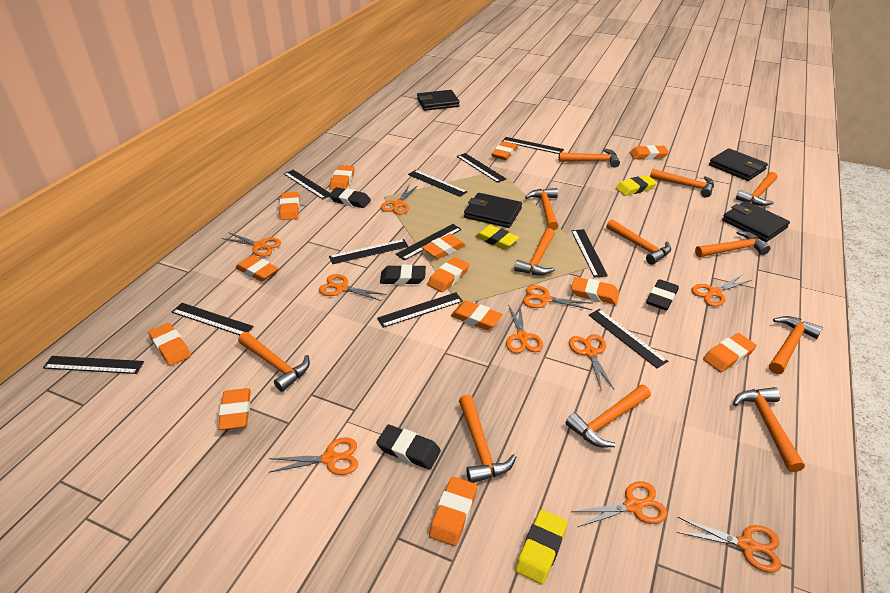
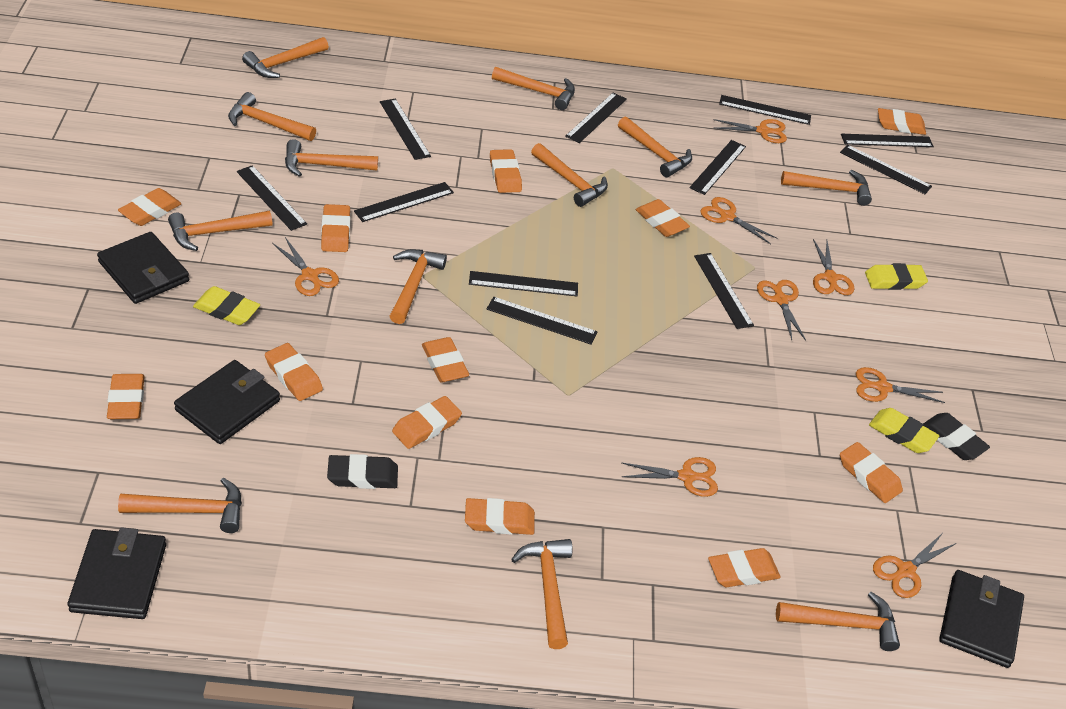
black eraser: [329,187,371,208] [376,425,441,470] [380,265,426,285] [646,279,679,310] = 4 -> [327,454,398,489] [923,413,990,460] = 2
orange eraser: [148,323,191,366] [218,388,251,430] [236,255,279,281] [279,192,300,220] [330,165,354,190] [422,234,466,259] [428,257,469,292] [429,477,477,546] [451,301,503,330] [491,141,518,160] [571,277,619,305] [630,145,669,159] [703,333,757,372] = 13 -> [107,374,145,419] [118,188,182,226] [265,343,323,401] [321,204,350,252] [392,396,462,449] [422,337,469,383] [465,498,535,535] [490,149,522,193] [636,199,690,237] [708,548,781,587] [840,442,903,503] [878,108,926,135] = 12
orange scissors: [222,232,281,257] [269,437,358,475] [319,274,386,301] [381,185,418,215] [506,305,543,353] [523,285,592,310] [569,334,614,391] [572,481,668,527] [677,517,781,573] [691,275,752,306] = 10 -> [272,237,339,296] [622,457,718,497] [700,197,778,244] [713,119,787,143] [757,280,806,341] [813,239,854,295] [856,367,945,403] [873,533,956,598] = 8

